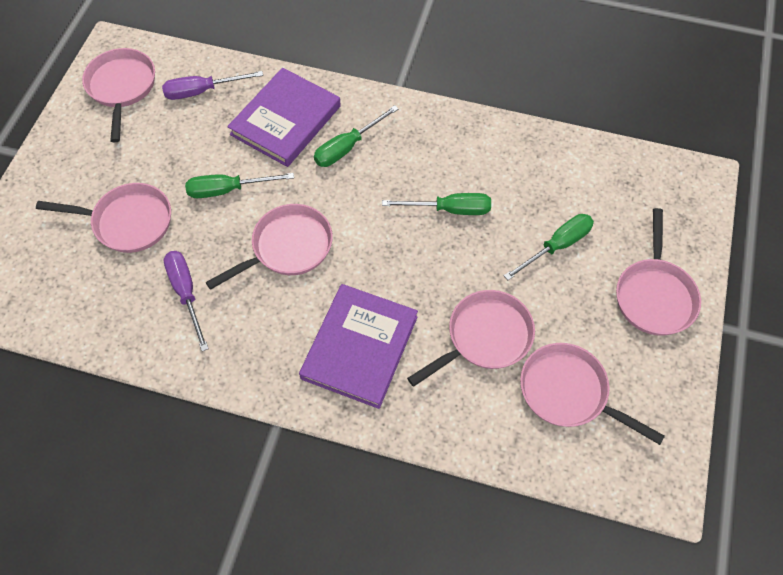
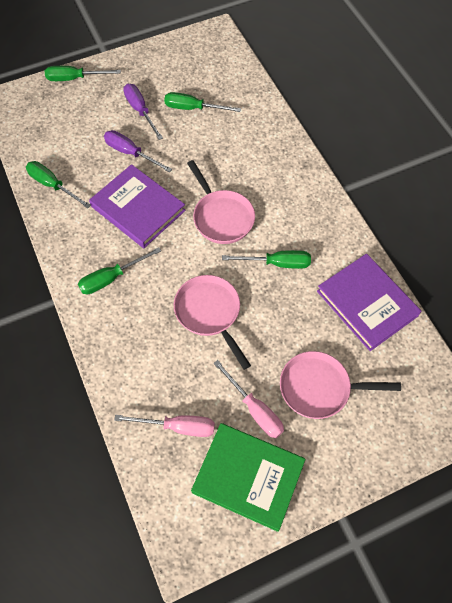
green book: none = 0 -> [191,423,305,532] = 1
green screwdriver: [185,173,294,198] [314,105,398,167] [382,193,491,215] [504,214,594,280] = 4 -> [26,161,91,209] [45,66,121,81] [78,247,161,294] [164,92,241,112] [222,250,311,269] = 5
pink pan: [36,183,171,253] [82,48,155,142] [205,204,333,290] [407,290,535,387] [520,343,665,445] [616,208,701,336] = 6 -> [174,275,251,370] [187,160,255,244] [280,351,401,419] = 3
pink screwdriver: none = 0 -> [114,415,215,437] [213,360,284,438] = 2

